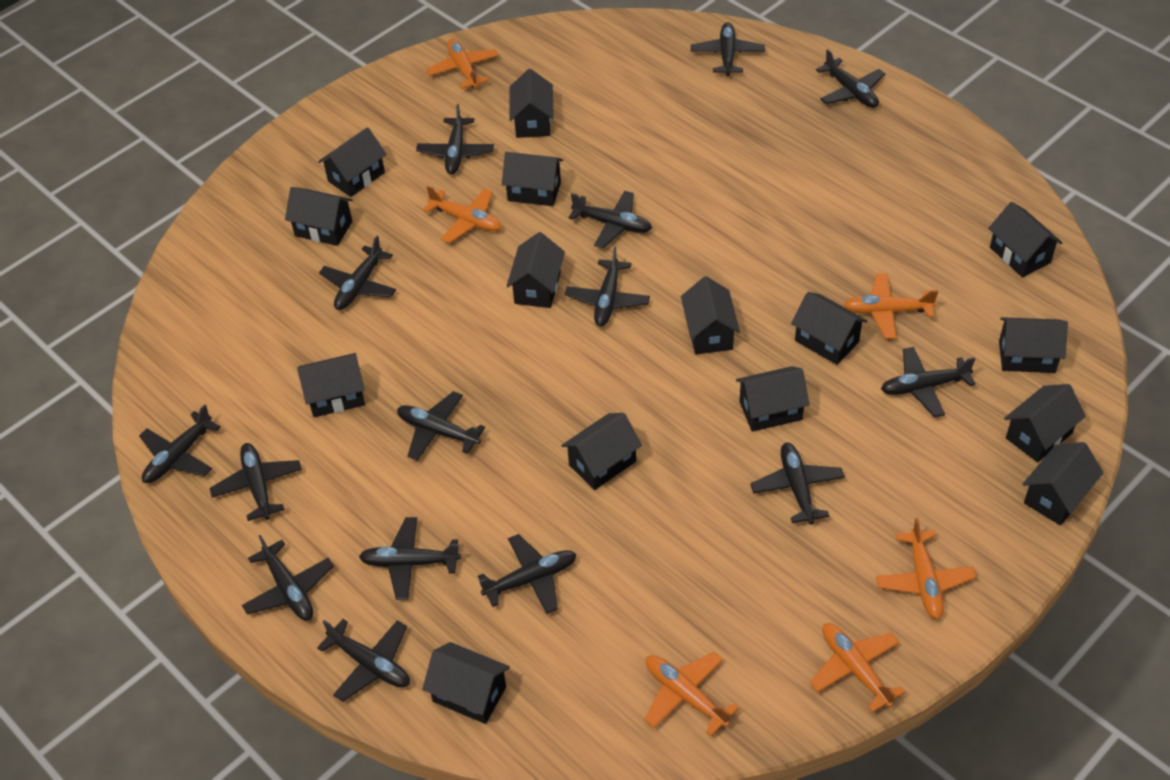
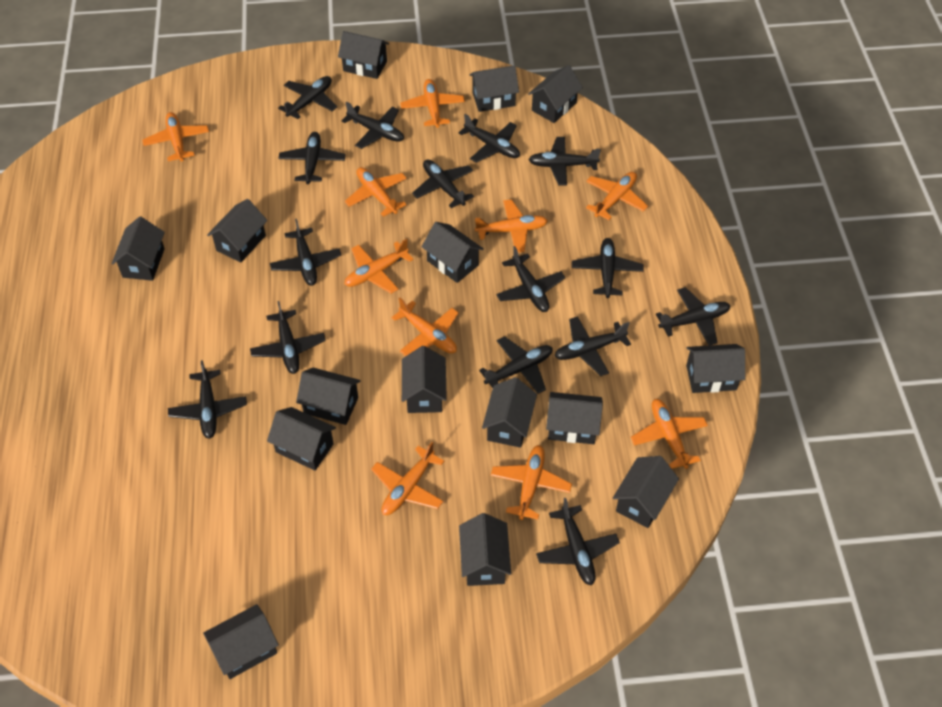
orange plane: [423,186,501,243] [426,38,499,89] [644,652,739,736] [810,623,906,713] [843,273,938,339] [876,518,976,619] = 6 -> [142,112,209,162] [344,239,414,294] [345,167,407,217] [371,442,444,515] [391,298,459,356] [400,79,465,128] [475,199,548,253] [491,445,572,520] [586,172,648,220] [631,399,708,469] = 10

